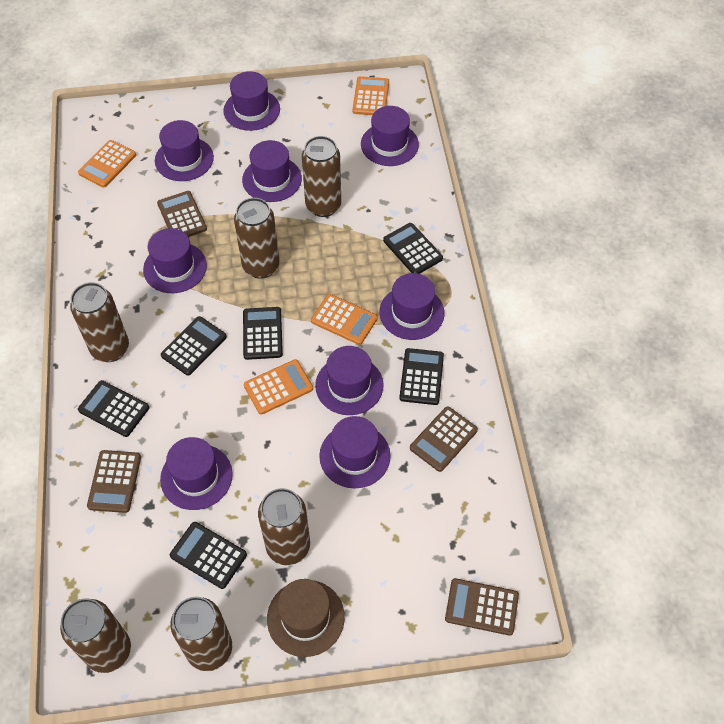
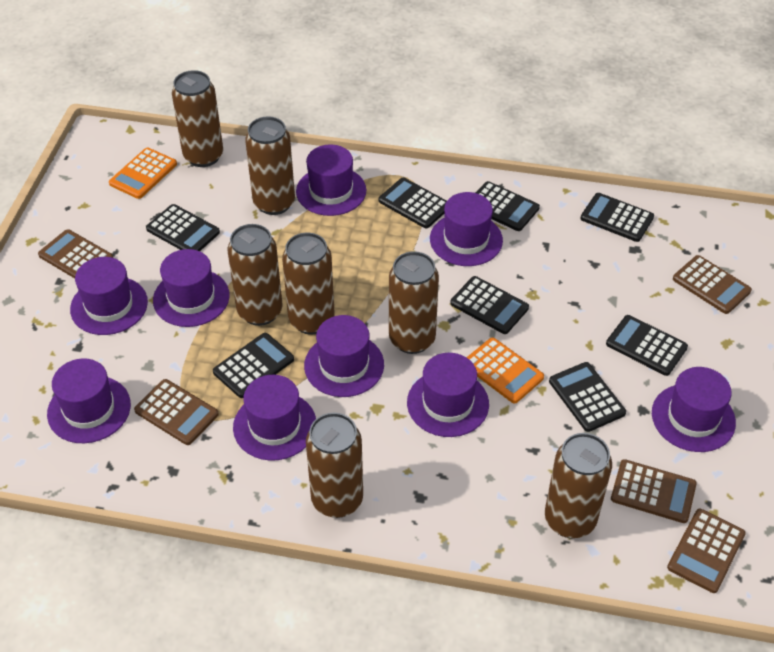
black calculator: [78,380,149,437] [161,316,227,376] [170,522,247,589] [243,307,283,360] [383,223,443,274] [399,348,444,405] = 6 -> [146,204,220,251] [213,333,294,398] [379,178,447,228] [450,276,529,334] [476,181,540,231] [549,362,626,432] [581,193,654,242] [606,315,688,376] = 8
brown calculator: [87,450,141,513] [157,191,207,237] [410,406,478,472] [445,578,519,636] = 4 -> [38,229,113,278] [134,379,219,445] [611,459,697,523] [667,509,746,593] [673,255,752,314] = 5
brown can: [60,598,131,673] [70,282,129,362] [170,597,232,671] [234,198,280,279] [258,488,310,565] [302,136,341,217] = 6 -> [172,70,223,167] [228,224,282,326] [245,116,295,215] [282,233,335,334] [306,413,363,518] [389,251,439,354] [545,433,612,538] = 7
brown hat: [267,579,345,657] = 1 -> none = 0
orange calculator: [78,140,136,187] [244,359,313,415] [311,294,378,345] [353,76,389,115] = 4 -> [109,148,177,199] [467,337,544,404] = 2

